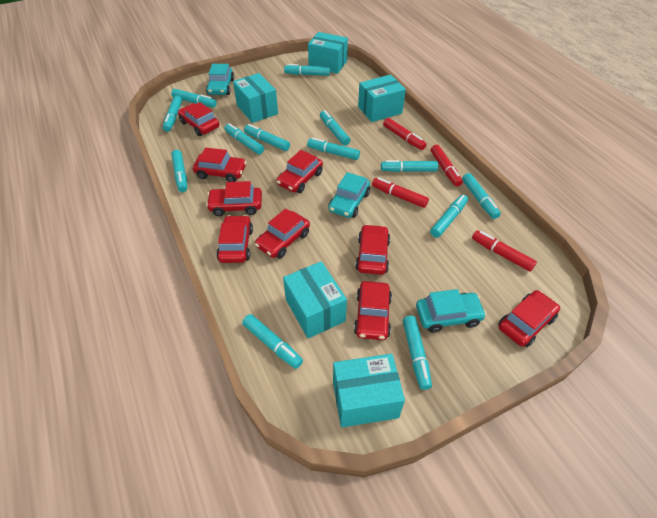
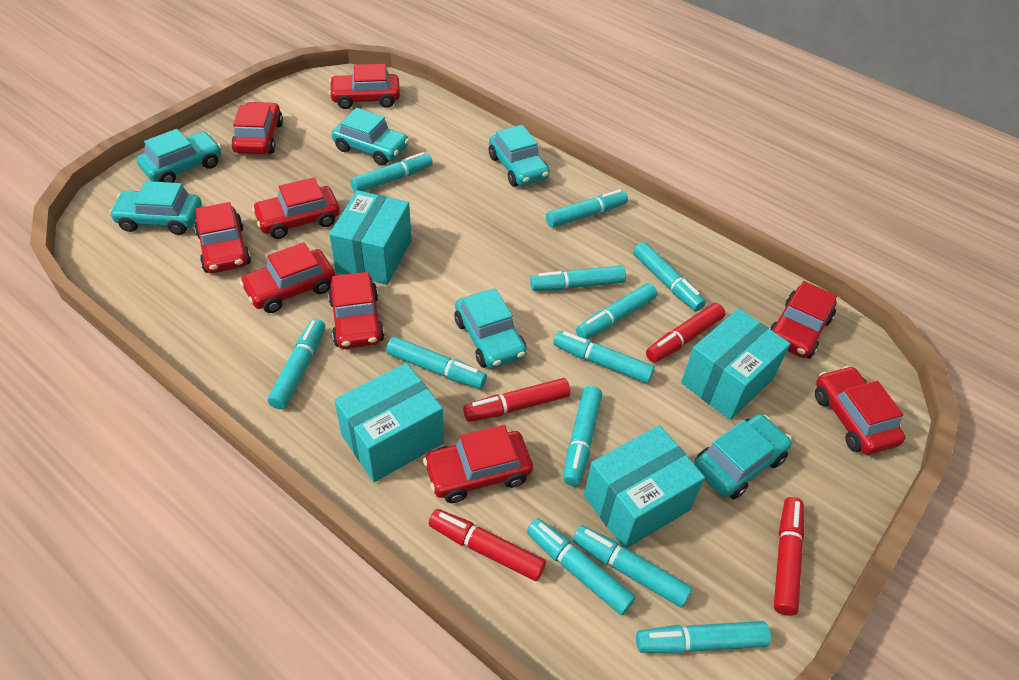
turquoise box: [233,73,278,123] [283,261,347,338] [308,32,348,74] [333,354,405,427] [358,75,406,122] = 5 -> [329,190,412,285] [334,363,444,482] [584,425,705,549] [681,309,790,420] = 4
turquoise car: [206,64,234,95] [328,172,370,218] [416,289,486,333] = 3 -> [109,181,202,235] [137,129,221,183] [332,108,409,166] [454,288,527,369] [489,125,550,187] [694,414,792,499] = 6
turquoise marker: [163,96,182,132] [171,89,217,107] [171,150,187,192] [224,123,264,155] [242,314,303,369] [244,124,290,151] [284,64,330,76] [307,137,360,160] [320,110,350,146] [381,160,438,172] [403,315,432,390] [430,194,468,238] [462,173,501,219] = 13 -> [268,319,325,410] [350,152,433,192] [386,337,487,389] [527,518,636,615] [530,265,626,291] [546,189,628,228] [553,331,655,384] [563,386,602,486] [572,525,692,608] [576,283,657,339] [633,242,706,311] [636,621,771,654] = 12

